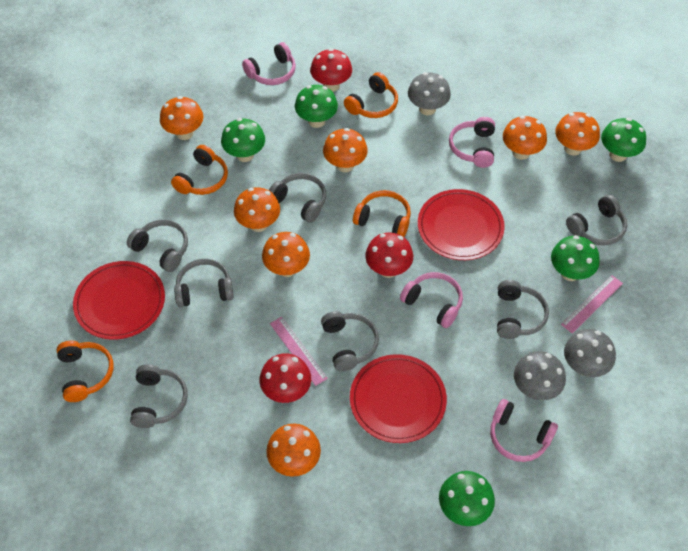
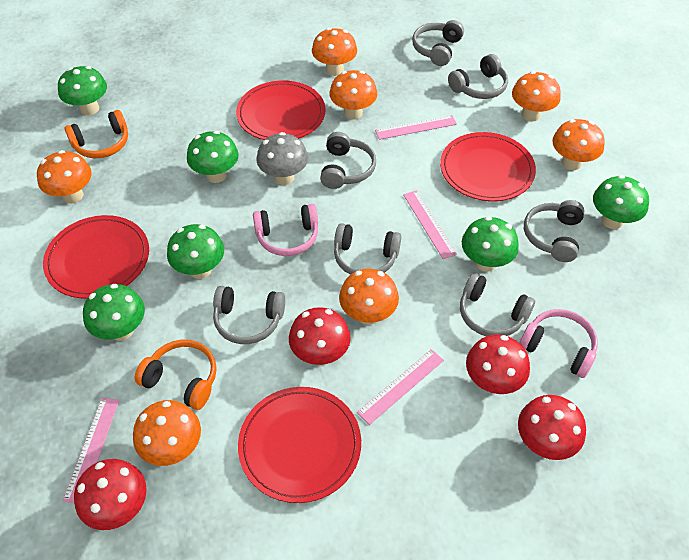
green mushroom: [221,118,265,162] [295,85,338,128] [439,471,495,526] [551,235,600,281] [601,118,646,162] = 5 -> [58,66,107,115] [83,284,145,341] [167,224,224,279] [187,131,239,183] [462,216,519,272] [593,175,649,229] = 6
grey mushroom: [408,72,451,116] [514,351,566,400] [564,329,616,377] = 3 -> [257,132,308,185] = 1
orange headphones: [56,341,114,402] [171,145,228,195] [344,72,398,118] [353,190,411,237] = 4 -> [65,110,128,158] [135,340,216,410] = 2
pink headphones: [242,42,296,85] [400,272,463,328] [449,117,495,168] [490,399,558,462] = 4 -> [253,204,318,256] [519,309,598,378] = 2
pink ruler: [270,317,328,386] [561,275,623,333] = 2 -> [63,398,119,503] [357,349,444,425] [375,115,457,140] [403,190,457,259] = 4
red mushroom: [260,353,311,403] [310,48,352,92] [365,232,413,278] = 3 -> [74,459,147,530] [289,307,351,365] [466,334,530,394] [518,395,586,460] = 4
red plate: [73,261,165,340] [350,354,447,443] [418,189,505,260] = 3 -> [43,215,149,299] [236,80,325,140] [238,387,361,503] [440,132,536,201] = 4

